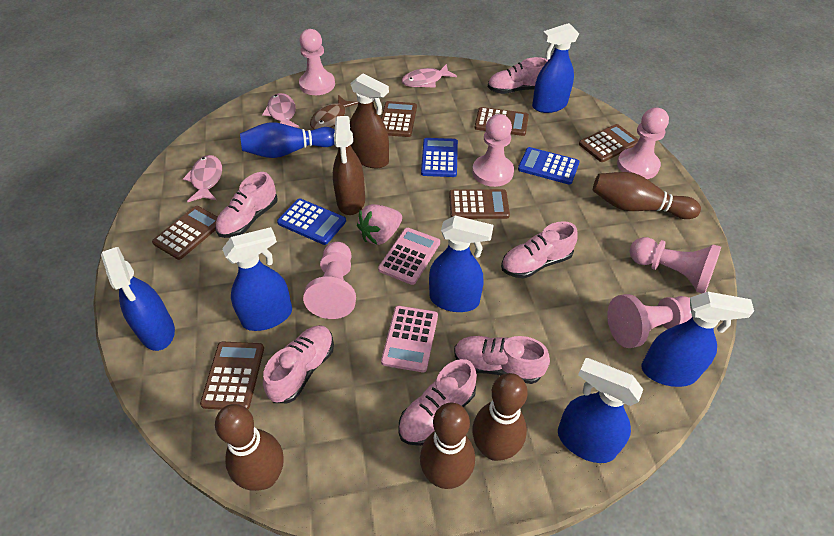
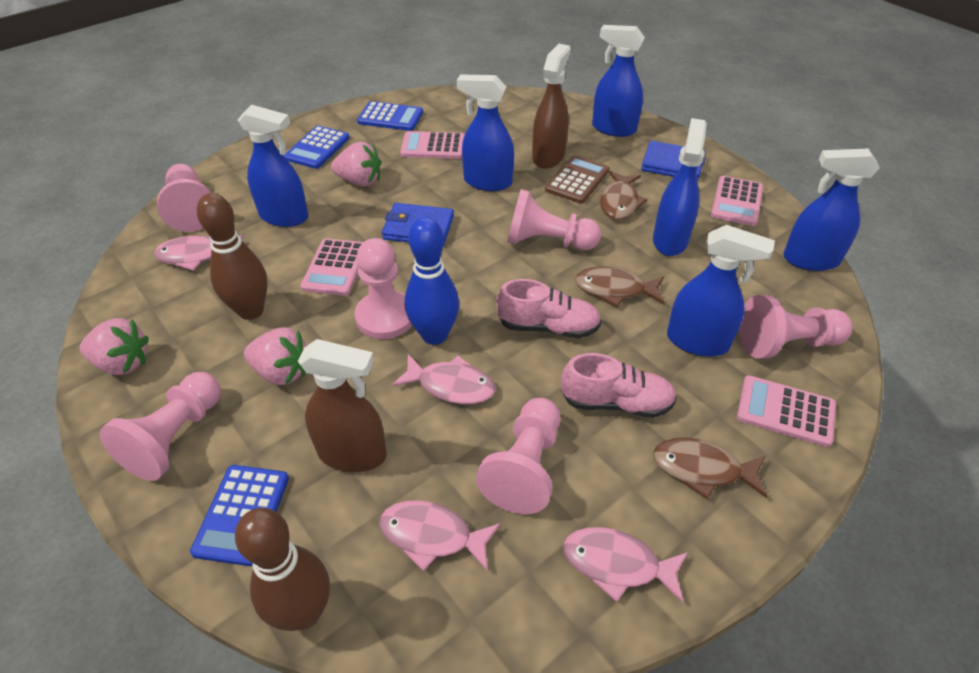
blue wallet: none = 0 -> [382,203,454,246] [641,141,705,181] = 2
brown bowling pin: [215,404,284,491] [420,403,475,489] [472,373,528,461] [593,172,701,219] = 4 -> [197,193,268,320] [235,508,330,631] = 2
brown calculator: [152,206,218,260] [200,342,264,409] [381,101,417,137] [449,189,510,219] [474,107,529,136] [579,124,639,162] = 6 -> [545,155,609,204] = 1
brown fish: [310,95,358,130] = 1 -> [575,267,664,307] [600,171,647,220] [653,438,767,499] = 3
pink calculator: [378,228,440,285] [381,306,438,372] = 2 -> [300,238,363,296] [400,131,465,159] [711,176,763,226] [737,375,836,447] = 4
pink fish: [183,155,222,202] [262,93,300,128] [402,64,457,88] = 3 -> [154,235,244,271] [379,500,501,572] [392,354,495,404] [563,527,688,603] = 4
pink shoe: [215,172,278,238] [263,325,334,403] [398,359,477,446] [454,336,550,384] [488,57,548,94] [501,221,578,278] = 6 -> [496,279,602,338] [561,353,677,418] = 2
pink strawberry: [357,204,402,245] = 1 -> [80,318,149,375] [244,328,306,385] [331,142,381,187] = 3

